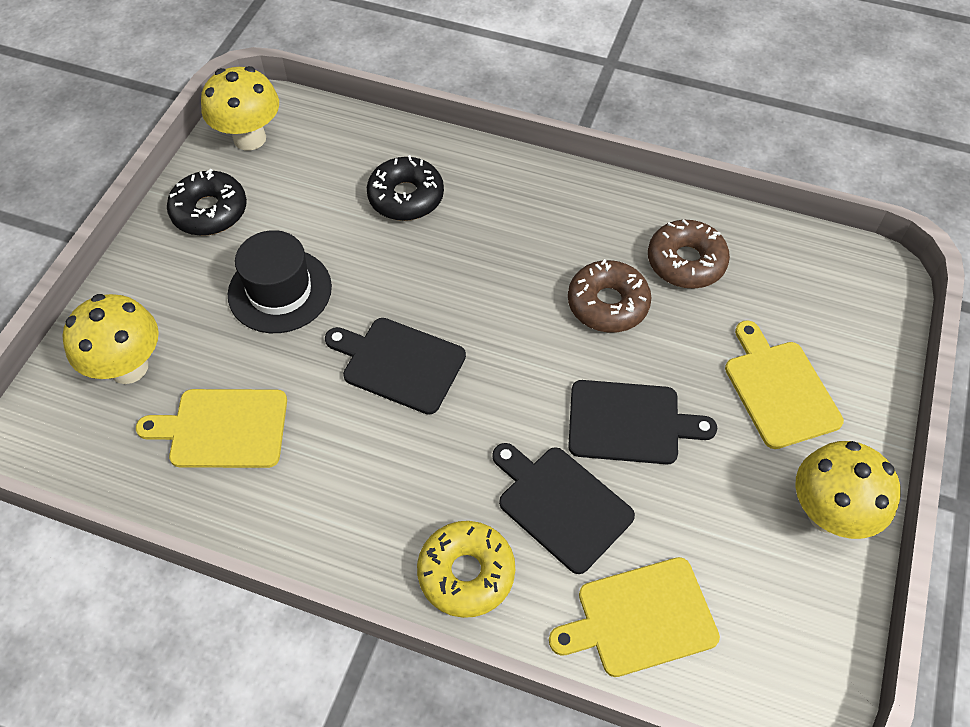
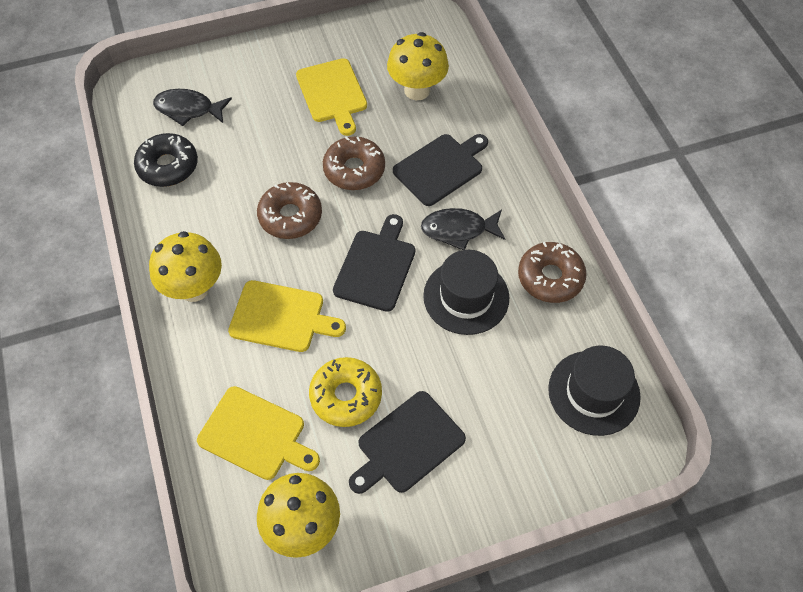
black donut: [167,169,247,236] [367,155,444,221] = 2 -> [134,133,198,187] = 1
black fish: none = 0 -> [153,89,232,126] [421,208,505,250] = 2
black hat: [228,230,332,333] = 1 -> [423,250,509,335] [548,346,641,436] = 2
brown donut: [568,259,652,333] [648,219,730,289] = 2 -> [257,182,322,239] [323,136,385,190] [518,242,587,303] = 3

